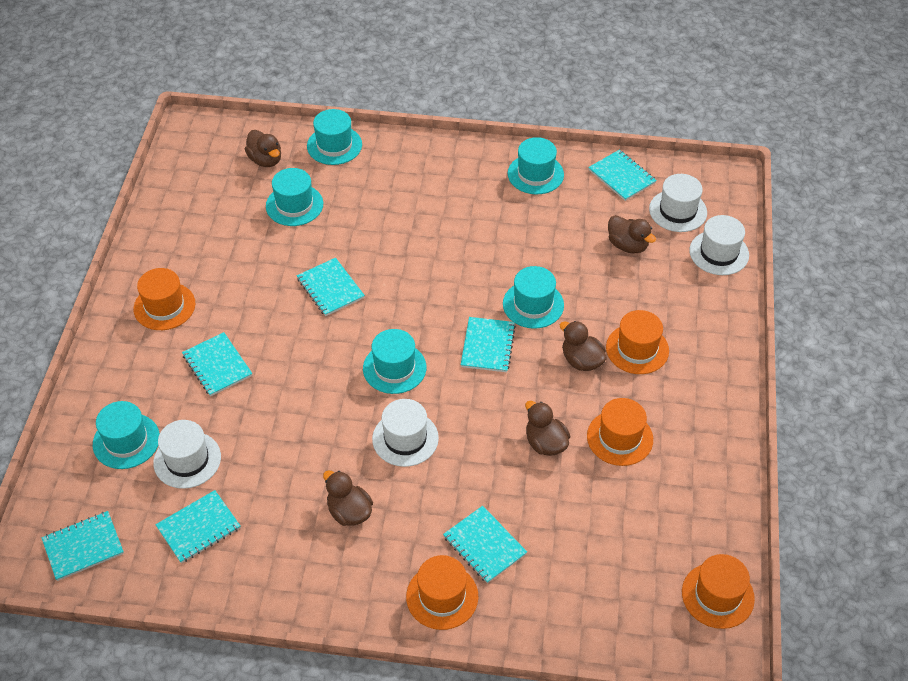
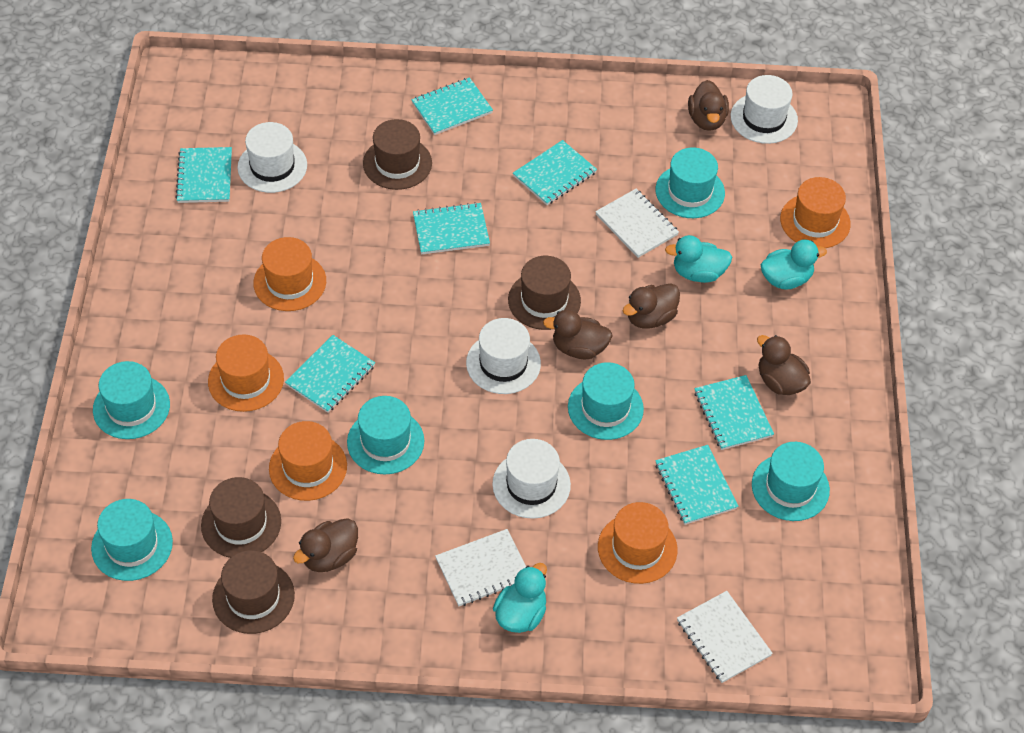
brown hat: none = 0 -> [201,477,281,558] [212,550,295,634] [363,119,432,190] [508,256,581,330] = 4
turquoise duck: none = 0 -> [493,563,547,633] [665,235,732,283] [760,239,827,289] = 3
white notebook: none = 0 -> [435,529,526,606] [595,189,679,258] [677,591,773,683] = 3

